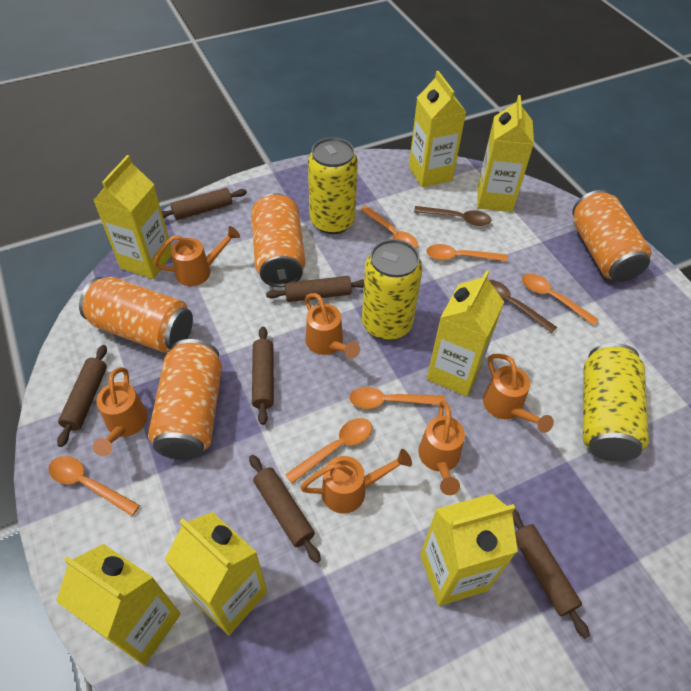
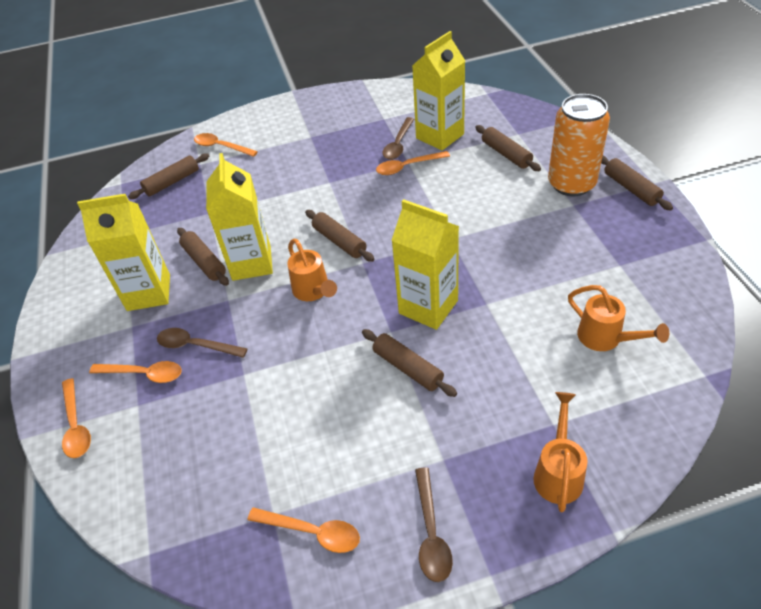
brown spoon: [414,206,492,226] [489,280,557,333] = 2 -> [157,328,248,358] [383,117,414,160] [415,467,453,582] = 3
orange can: [79,277,193,353] [148,339,222,460] [251,193,306,287] [572,190,652,282] = 4 -> [548,94,610,196] = 1
orange spoon: [48,456,140,516] [285,418,372,484] [349,387,445,409] [361,206,418,248] [426,244,507,262] [522,273,599,325] = 6 -> [62,378,91,458] [89,361,182,383] [194,133,258,157] [247,507,360,553] [376,151,450,175] = 5
orange watering can: [93,367,148,456] [153,226,240,286] [300,449,412,514] [305,293,360,359] [418,400,465,495] [483,354,554,433] = 6 -> [287,239,337,301] [533,392,588,513] [568,285,669,351] = 3
yellow can: [308,137,358,234] [362,239,422,340] [583,343,649,462] = 3 -> none = 0
yellow carton: [56,544,181,666] [93,155,171,279] [165,512,268,635] [409,71,466,187] [420,494,518,606] [427,270,504,396] [477,95,534,212] = 7 -> [77,194,170,311] [206,153,273,281] [391,199,459,330] [412,31,465,150] = 4

